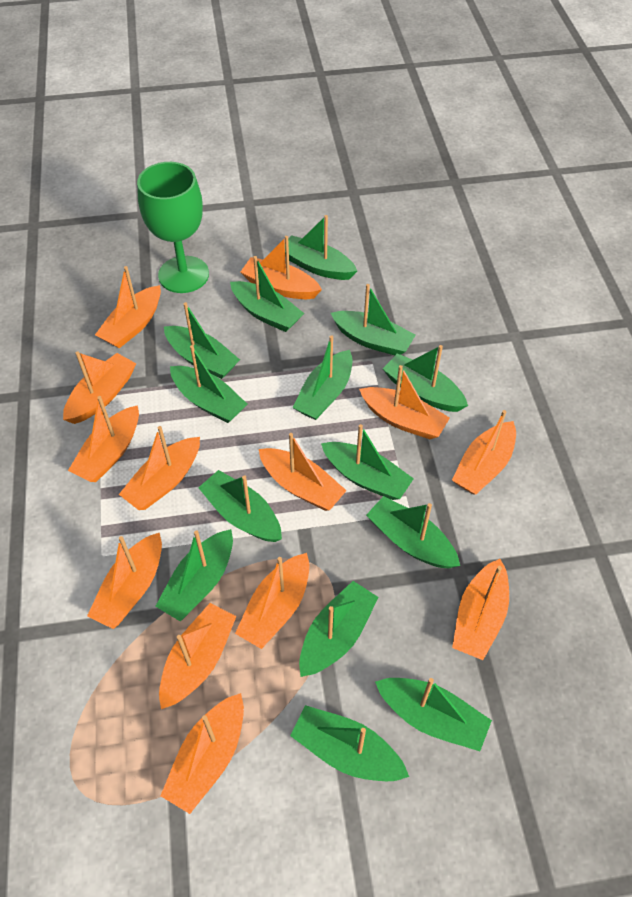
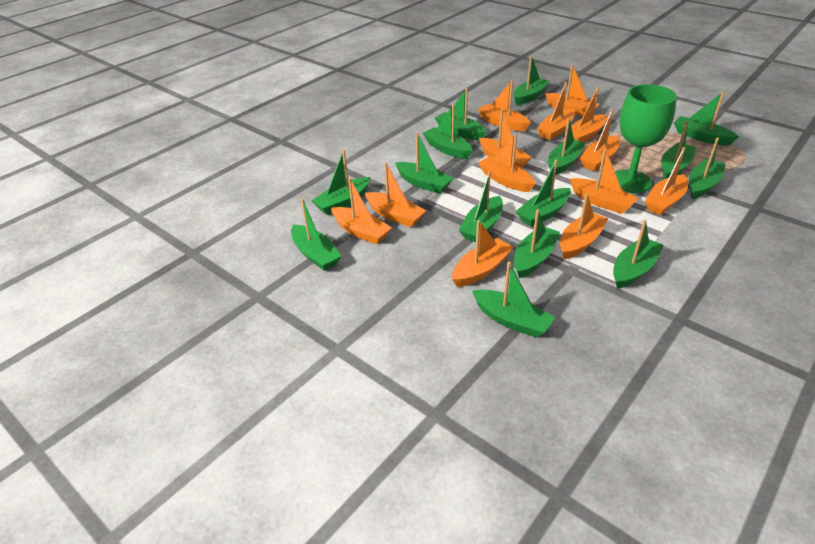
green boat: [155,529,233,621] [164,302,240,379] [170,345,247,423] [198,470,282,542] [230,256,304,332] [285,215,357,280] [290,705,409,781] [293,335,352,420] [299,581,378,677] [321,424,414,500] [331,284,415,355] [366,496,460,569] [375,678,492,751] [383,345,468,412] = 14 -> [291,199,342,271] [312,150,371,215] [395,132,454,194] [423,104,472,159] [435,88,487,140] [459,171,503,242] [472,262,556,338] [513,55,550,105] [514,210,560,278] [515,159,571,227] [548,117,585,175] [613,220,664,289] [661,121,696,179] [674,91,739,145] [689,137,725,199] = 15

